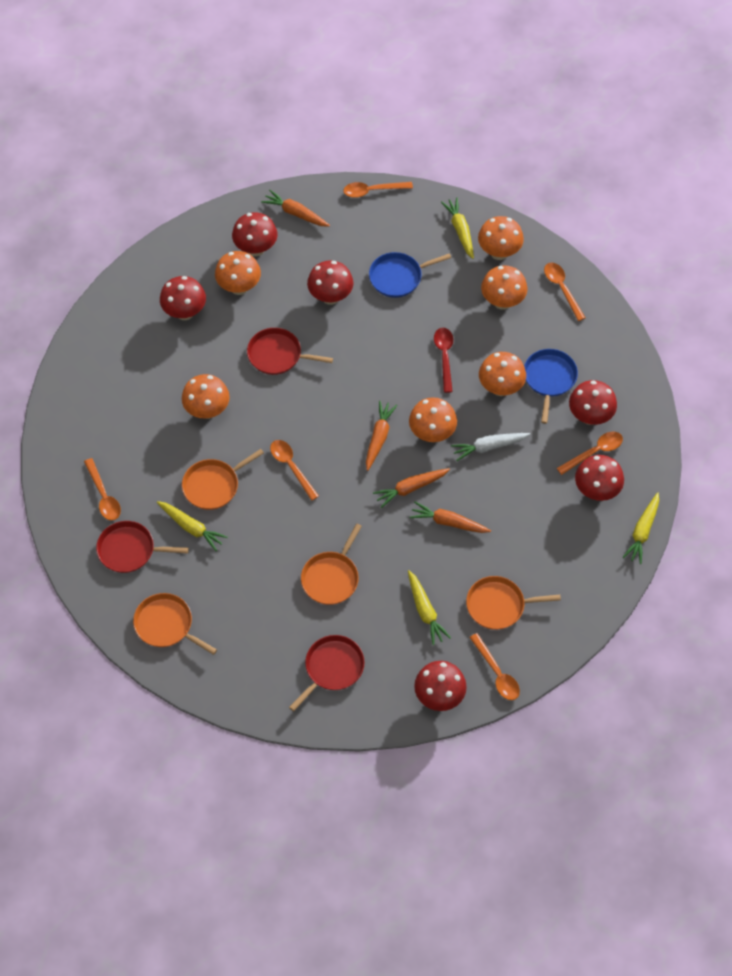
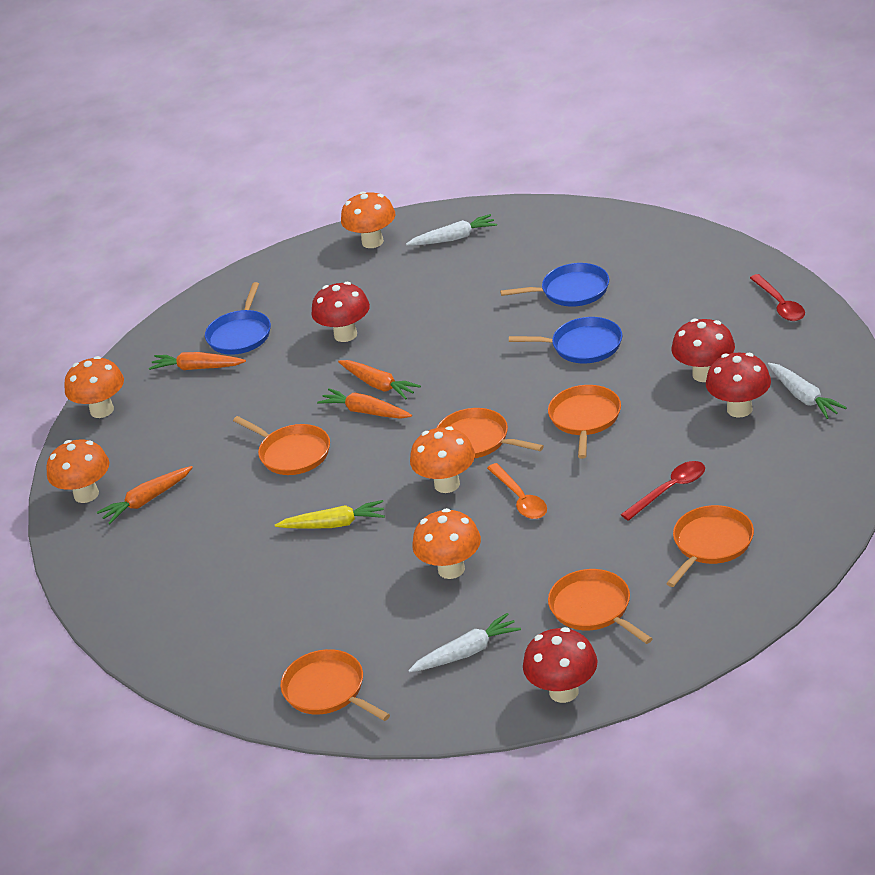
blue pan: [369,252,451,298] [524,349,578,424] = 2 -> [205,282,271,355] [500,263,609,307] [509,317,622,363] = 3
orange mushroom: [182,374,230,419] [215,251,261,295] [409,397,457,442] [478,216,524,260] [479,352,526,396] [481,265,528,310] = 6 -> [46,439,110,503] [64,356,124,418] [341,191,395,248] [410,426,475,493] [412,508,481,579] = 5
orange pan: [133,593,217,655] [182,449,264,510] [301,523,362,605] [466,576,561,630] = 4 -> [233,416,330,475] [281,649,390,721] [437,408,544,458] [548,385,621,459] [548,569,653,644] [666,505,754,587] = 6
orange spoon: [84,458,121,521] [270,440,319,501] [343,182,413,198] [469,633,520,700] [544,262,585,321] [557,432,623,475] = 6 -> [487,463,547,519] = 1
red mushroom: [160,276,206,320] [232,212,277,256] [307,260,353,305] [414,661,467,711] [569,380,617,425] [575,455,624,501] = 6 -> [311,282,370,342] [523,627,597,703] [672,318,735,382] [706,353,771,418] = 4
red pan: [96,521,189,573] [247,328,333,375] [289,635,365,711] = 3 -> none = 0
red spoon: [434,328,453,393] = 1 -> [620,461,705,521] [750,274,805,321] = 2
white carrot: [451,433,530,461] = 1 -> [406,214,497,246] [408,613,521,672] [768,363,847,419] = 3
yellow carrot: [157,501,228,551] [408,570,451,645] [441,198,474,259] [623,492,659,564] = 4 -> [275,500,385,529] = 1

